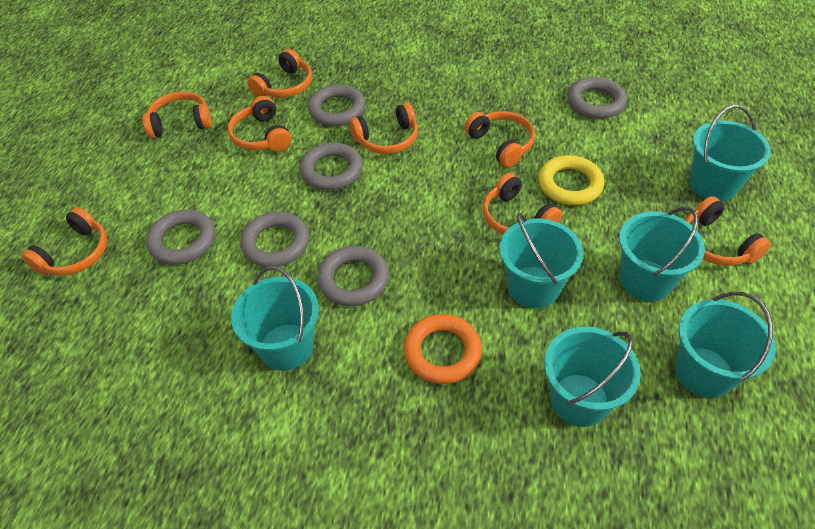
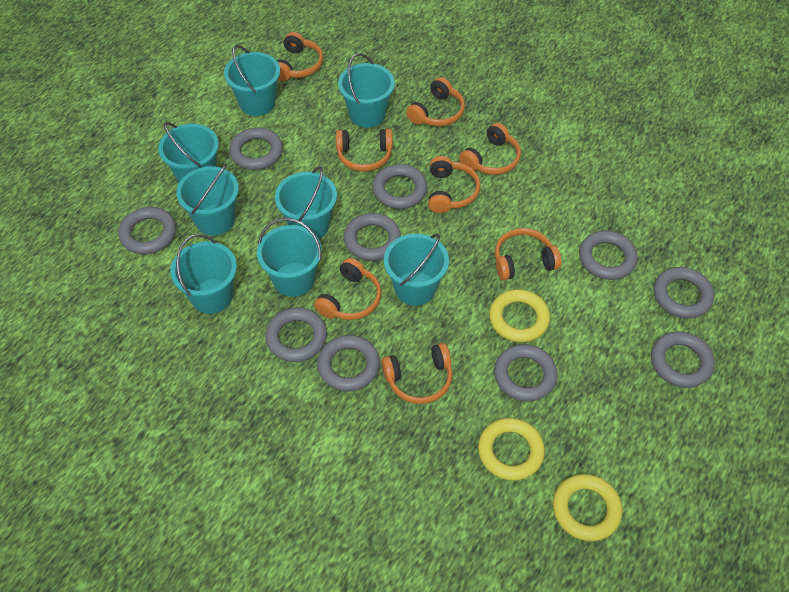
grey ring: [146,209,215,265] [240,212,309,267] [300,142,363,190] [308,84,366,126] [317,246,389,306] [567,77,627,119] = 6 -> [118,207,176,254] [229,128,283,170] [265,307,327,362] [317,335,380,392] [344,213,401,261] [372,164,427,209] [494,344,557,402] [579,231,638,280] [651,331,715,388] [654,267,714,319] = 10
orange ring: [404,314,482,384] = 1 -> none = 0
turquoise bucket: [231,266,319,371] [500,213,583,308] [544,327,641,427] [619,207,705,301] [675,291,776,398] [689,105,771,202] = 6 -> [158,122,219,182] [170,234,237,314] [176,164,239,236] [224,45,280,116] [257,218,322,297] [275,166,337,239] [338,53,395,128] [384,233,449,306] = 8
yellow ring: [538,155,604,205] = 1 -> [478,418,545,481] [489,289,550,343] [553,474,622,541] = 3

